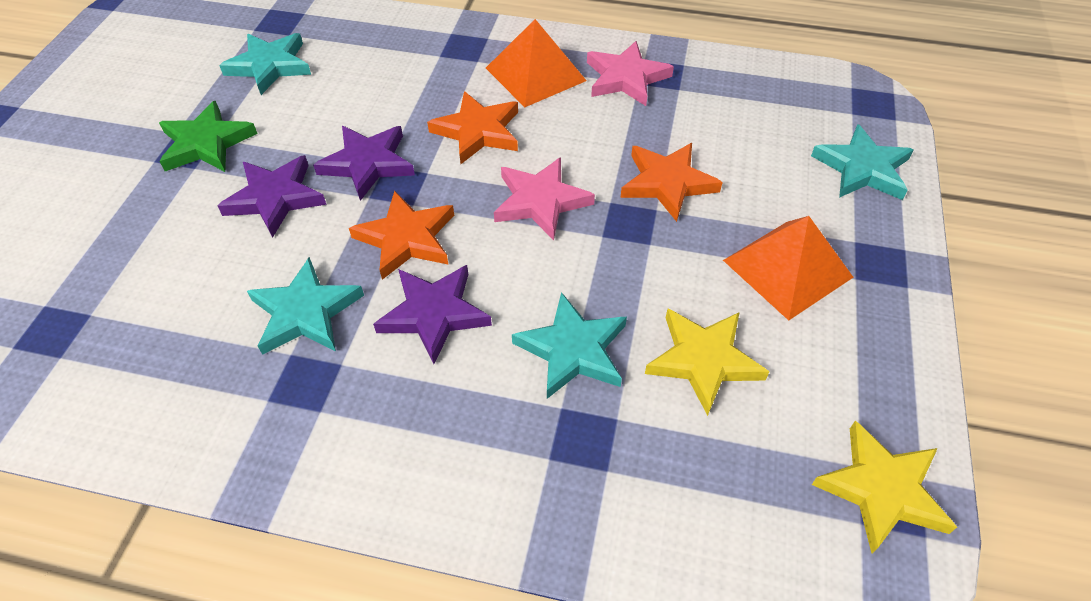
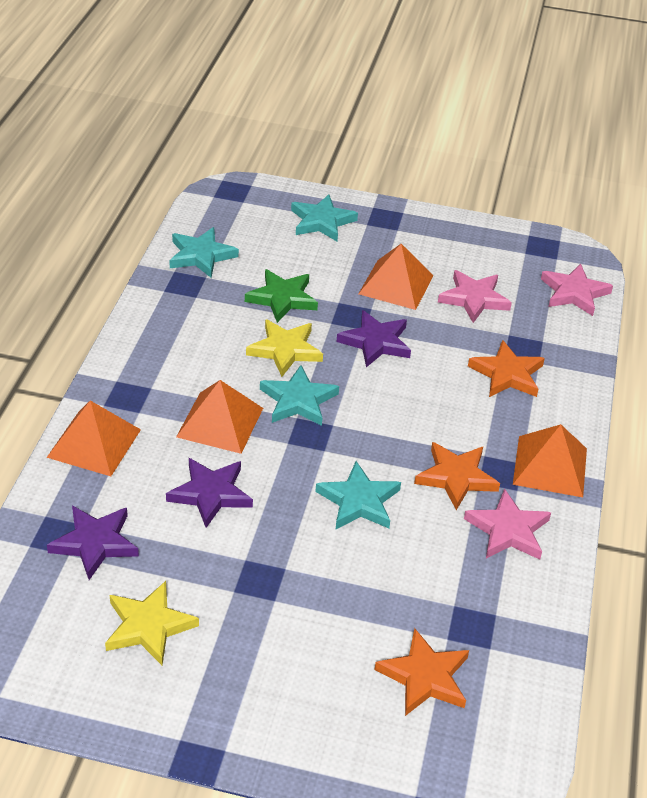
orange pyramid: [486,19,587,107] [723,216,854,321] = 2 -> [46,401,141,476] [176,380,263,454] [358,244,434,310] [513,424,587,497] = 4
pink star: [494,157,595,241] [587,41,674,106] = 2 -> [438,270,512,323] [464,489,551,560] [541,264,613,316] = 3

